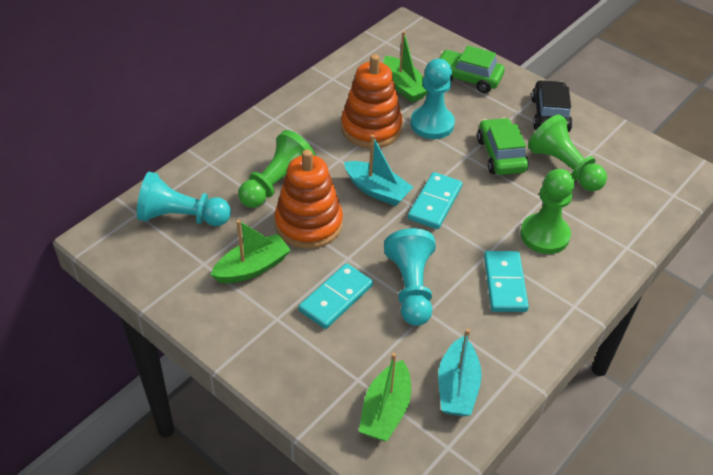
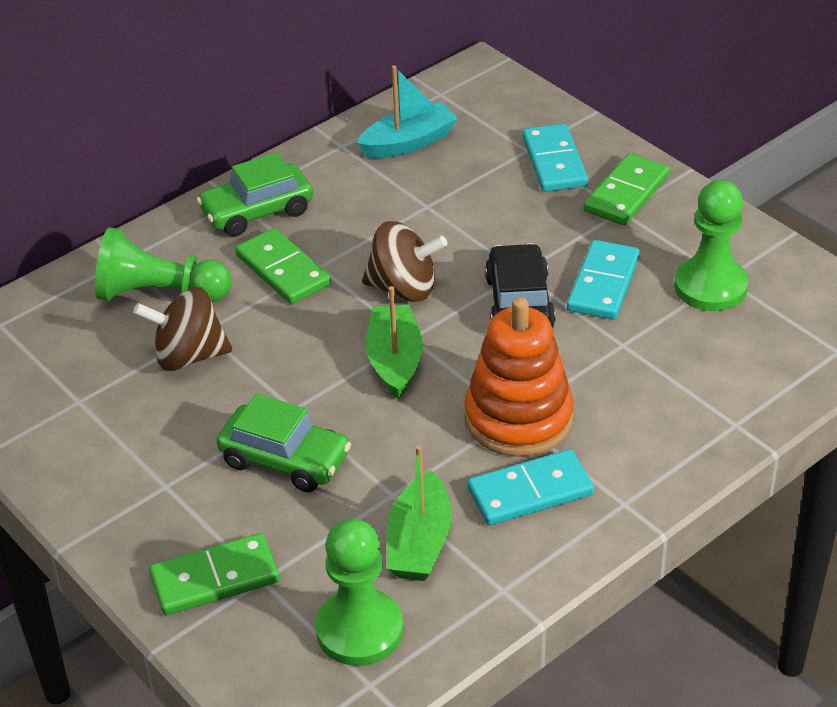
brown spinning top: none = 0 -> [133,287,232,371] [362,221,447,302] = 2
green boat: [211,220,291,283] [359,353,411,441] [383,31,428,102] = 3 -> [366,286,423,399] [387,445,452,581] = 2
green domino: none = 0 -> [149,533,280,615] [235,228,331,304] [584,153,670,225] = 3
orange stacking toy: [275,149,343,249] [341,54,403,148] = 2 -> [464,297,574,457] = 1
turquoise boat: [344,135,413,206] [438,329,482,416] = 2 -> [357,65,458,159] = 1
turquoise pawn: [137,172,231,226] [384,228,436,326] [410,59,455,139] = 3 -> none = 0

